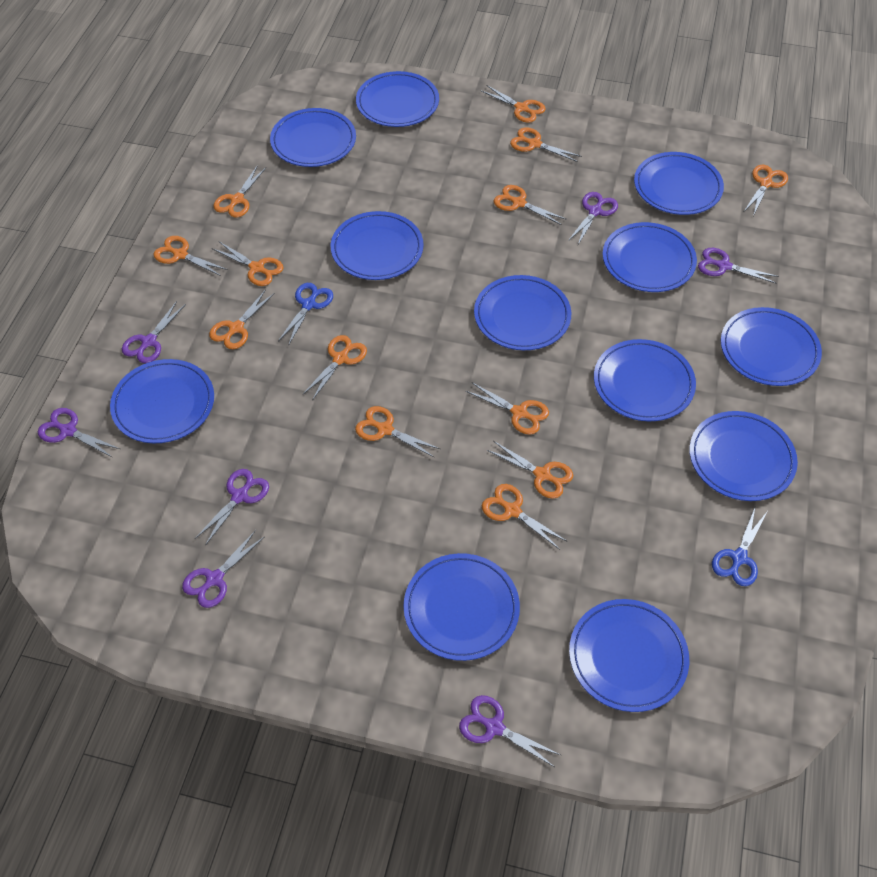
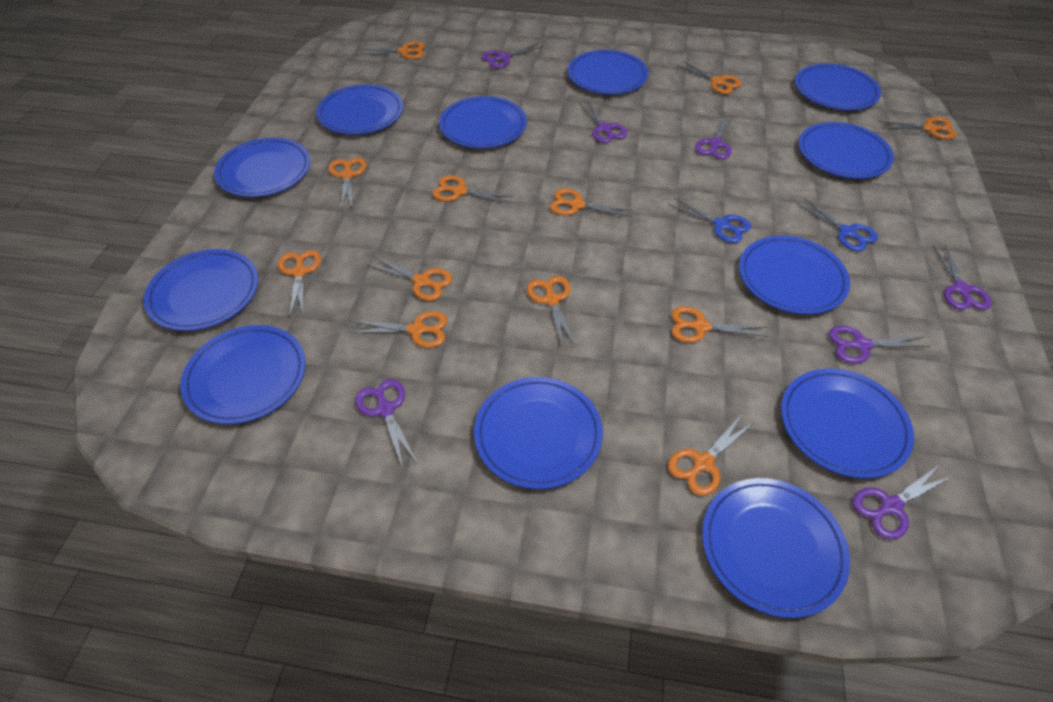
orange scissors: [153,236,228,276] [209,289,275,349] [213,165,266,217] [213,242,283,286] [302,335,367,400] [355,406,440,457] [466,383,549,435] [480,85,546,123] [482,484,567,550] [487,441,573,499] [493,185,567,225] [510,127,582,162] [744,165,788,216] = 13 -> [278,250,321,316] [329,158,366,209] [351,311,448,348] [359,41,425,59] [368,256,452,301] [433,175,514,203] [527,276,576,348] [550,188,633,217] [668,414,754,496] [671,307,769,343] [677,61,742,94] [878,117,957,139] = 12

